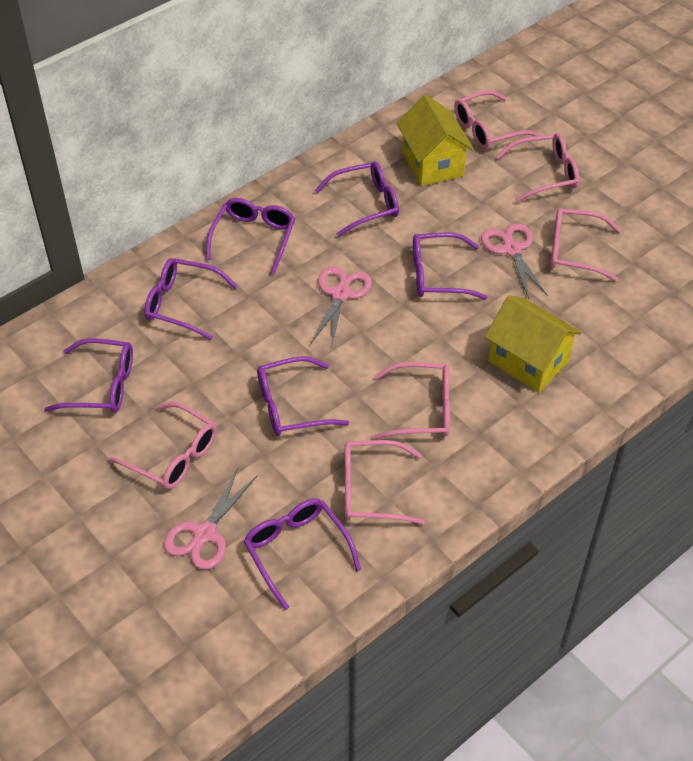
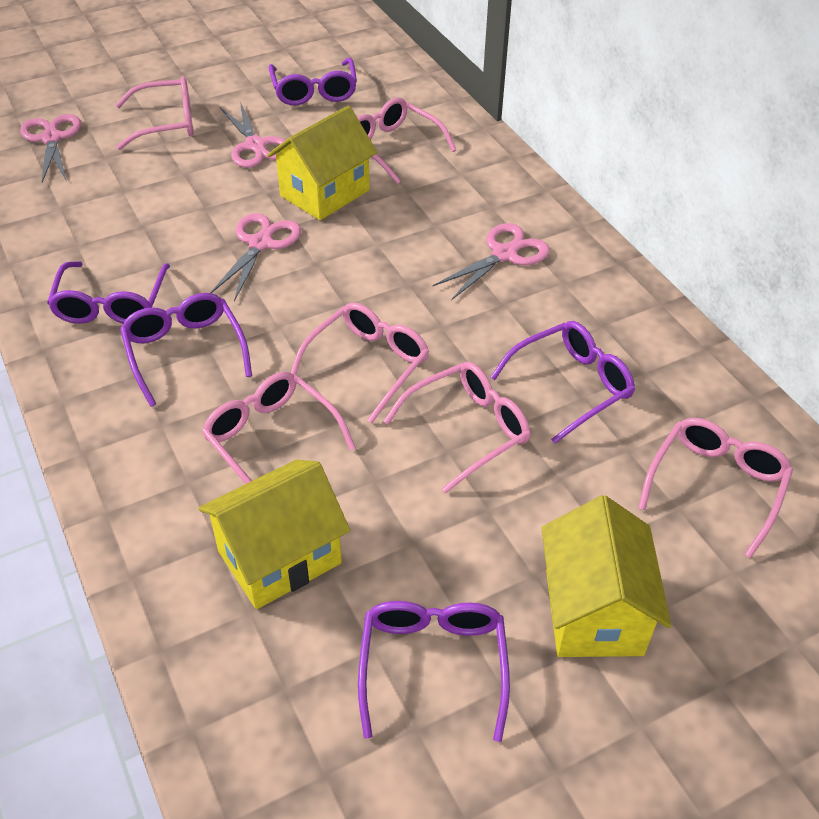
pink scissors: [164,468,257,570] [311,266,372,348] [481,223,548,299] = 3 -> [20,114,81,182] [210,213,301,301] [220,102,285,168] [433,223,549,300] = 4
purple glasses: [44,338,133,413] [144,258,238,340] [206,198,295,274] [243,499,361,610] [257,356,349,436] [315,162,399,237] [413,232,488,300] = 7 -> [47,261,170,324] [120,293,252,407] [269,58,357,105] [358,601,510,742] [491,321,635,444] = 5
yellow house: [396,95,474,186] [485,295,582,392] = 2 -> [199,460,350,609] [267,105,377,220] [541,495,671,657] = 3

